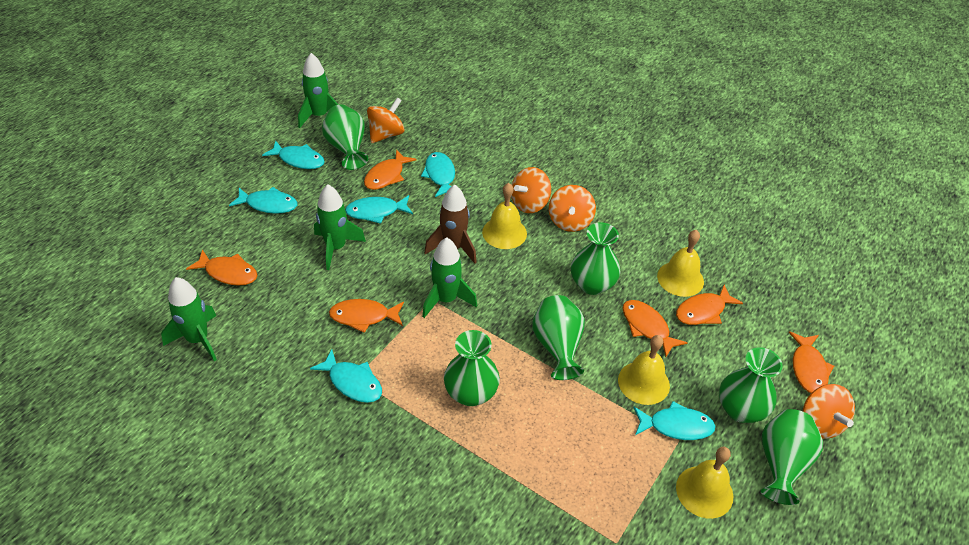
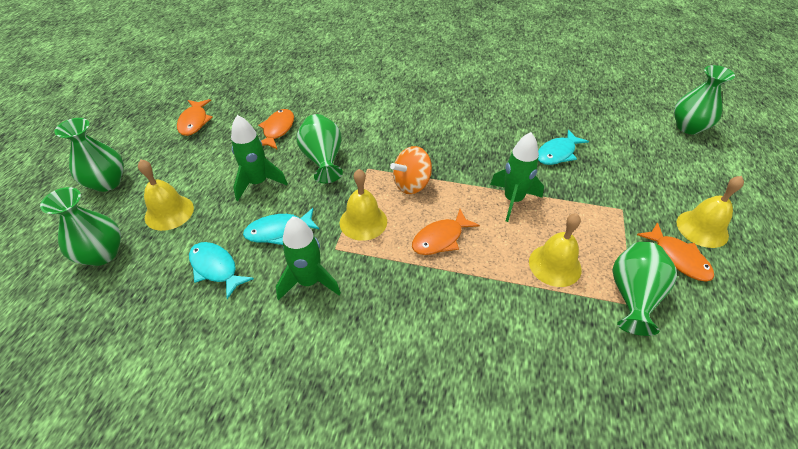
brown rocket: [424,184,477,264] = 1 -> none = 0
green rocket: [161,277,217,361] [298,53,339,128] [314,184,366,270] [422,237,477,318] = 4 -> [231,115,288,201] [276,216,341,301] [490,132,544,222] = 3
green vase: [322,105,368,170] [444,330,500,406] [532,295,585,380] [571,222,620,295] [719,347,783,423] [761,409,823,505] = 6 -> [40,187,121,266] [54,118,124,192] [297,114,343,183] [612,242,677,336] [674,65,735,134] = 5
orange fish: [186,250,258,286] [329,299,404,333] [364,149,417,190] [623,300,687,357] [676,284,743,325] [789,331,834,393] = 6 -> [177,99,213,136] [258,109,294,150] [412,209,480,255] [637,222,714,281] = 4
orange spinning top: [367,97,405,143] [511,167,551,213] [549,185,596,232] [803,384,855,439] = 4 -> [390,146,432,194] = 1
turquoise fish: [229,187,298,214] [262,141,325,169] [310,349,382,403] [345,195,413,224] [421,152,455,197] [633,401,716,440] = 6 -> [189,242,254,299] [243,208,319,245] [538,129,589,165] = 3

